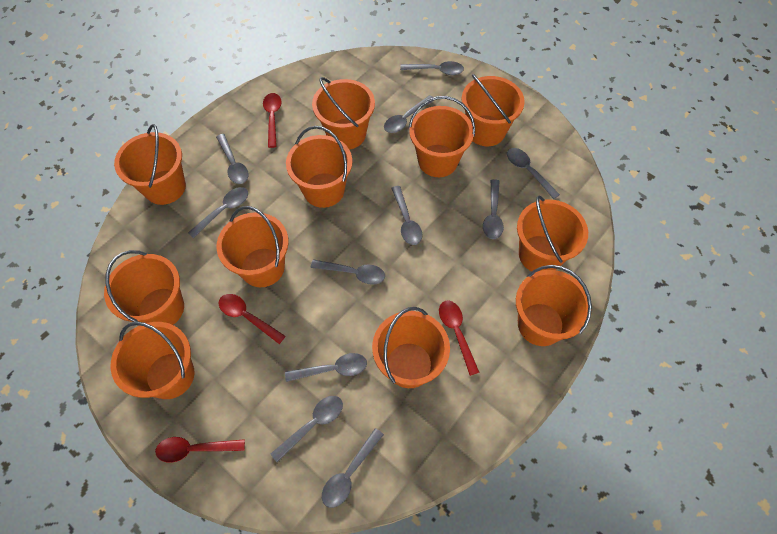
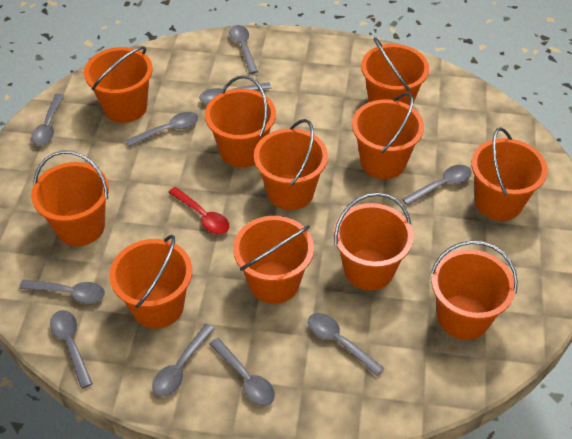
grey spoon: [188,187,248,238] [216,134,249,184] [271,396,343,462] [285,353,367,382] [310,259,385,285] [322,428,384,508] [384,95,434,133] [392,186,423,245] [400,61,464,75] [483,179,504,239] [507,148,560,199] = 11 -> [19,279,105,303] [31,94,64,146] [50,310,93,389] [126,112,198,147] [152,324,215,397] [199,82,272,104] [209,338,275,406] [229,25,258,74] [308,313,384,376] [402,165,472,206] = 10
red spoon: [155,437,245,463] [219,294,286,344] [263,93,282,148] [439,300,479,376] = 4 -> [168,187,230,234] = 1

